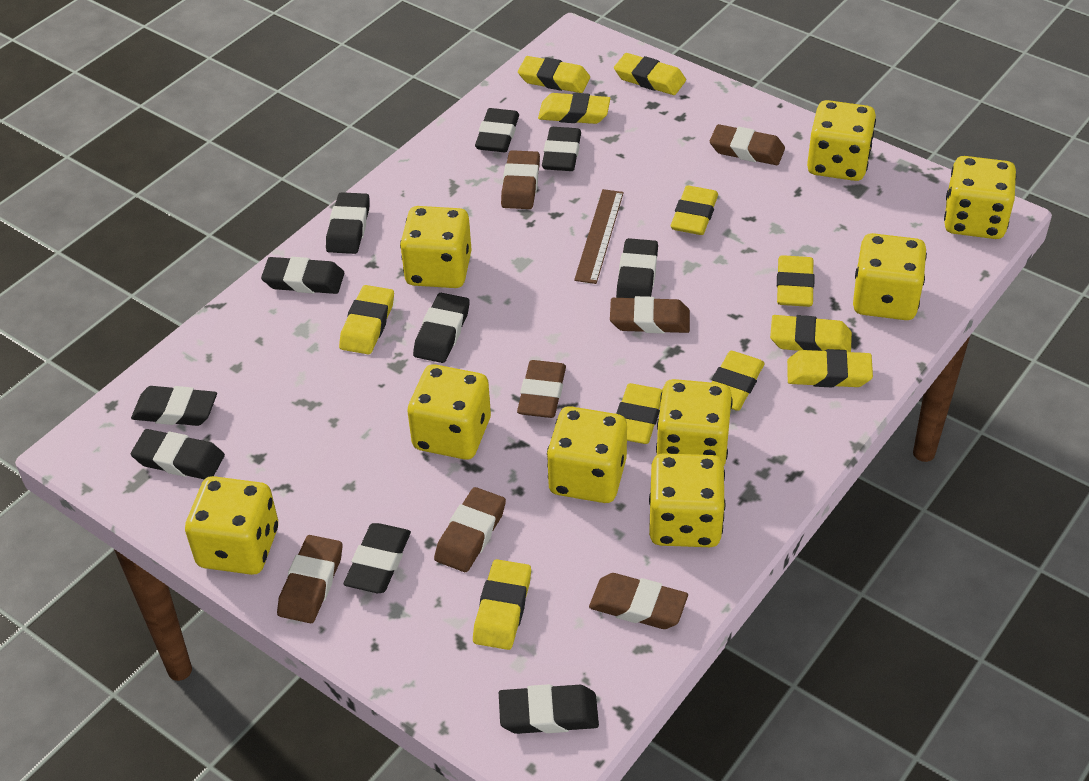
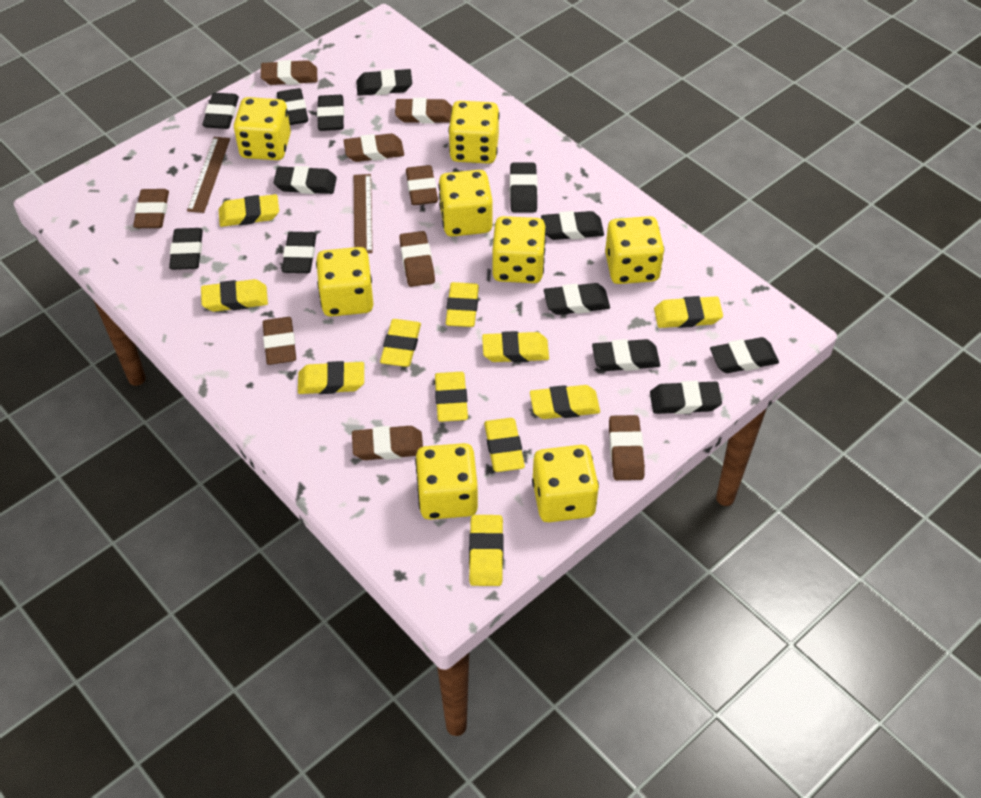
black eraser: [131,386,217,426] [131,429,225,480] [261,257,344,294] [326,192,370,254] [344,523,411,593] [413,293,470,363] [475,108,519,152] [499,684,599,734] [542,127,581,171] [616,238,658,298] = 10 -> [169,228,203,270] [202,93,239,129] [273,166,337,194] [277,88,308,125] [282,232,316,273] [317,95,344,131] [356,69,412,96] [510,163,538,212] [541,211,604,240] [544,283,610,315] [592,339,660,371] [650,381,722,414] [710,337,779,373] = 13
brown eraser: [277,535,343,623] [434,487,506,572] [501,150,540,209] [517,360,566,418] [589,573,688,629] [610,296,690,334] [710,124,785,165] = 7 -> [133,189,169,228] [261,60,317,85] [263,317,296,365] [343,133,404,162] [352,426,423,460] [395,98,452,123] [399,231,435,287] [406,165,438,205] [609,415,645,480] = 9
brown ruler: [574,189,624,284] = 1 -> [187,137,230,213] [354,174,373,253] = 2
yellow dice: [185,476,278,575] [400,206,472,288] [407,364,491,460] [547,406,627,503] [649,453,725,547] [656,379,733,466] [807,100,876,181] [853,233,927,320] [944,156,1016,239] = 9 -> [234,97,291,160] [316,247,374,316] [415,443,478,520] [439,170,493,237] [449,101,499,164] [492,216,546,283] [532,445,599,522] [605,216,664,284] = 8

